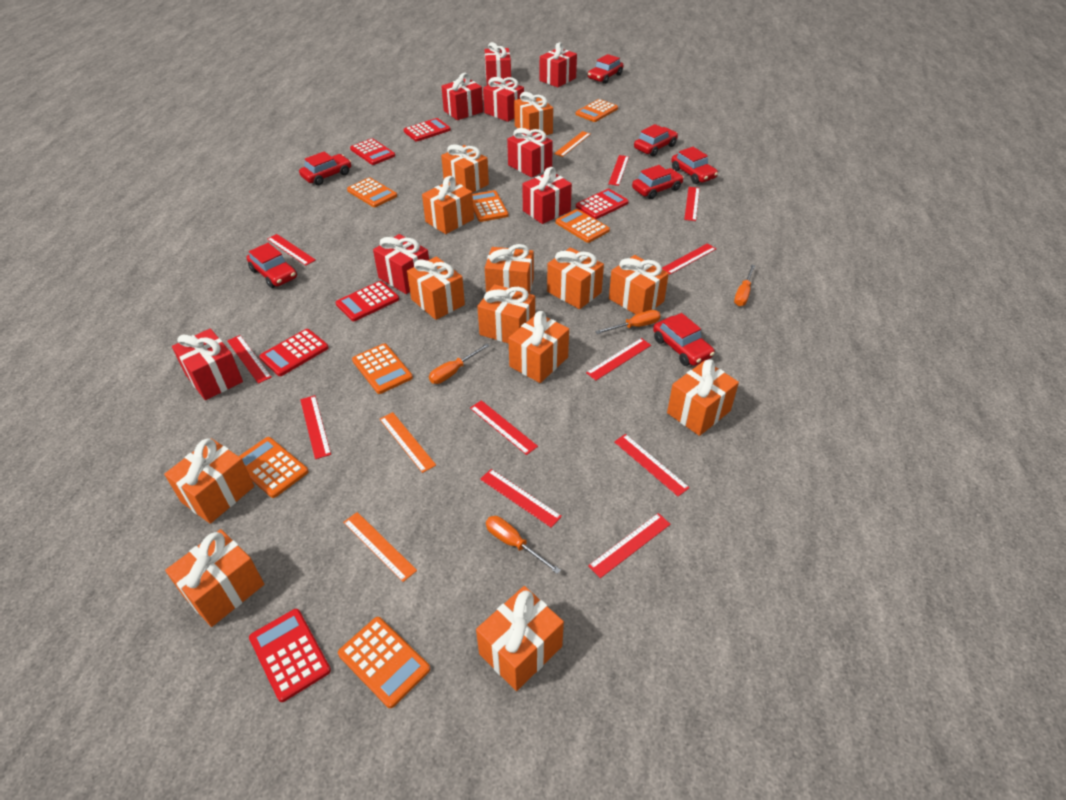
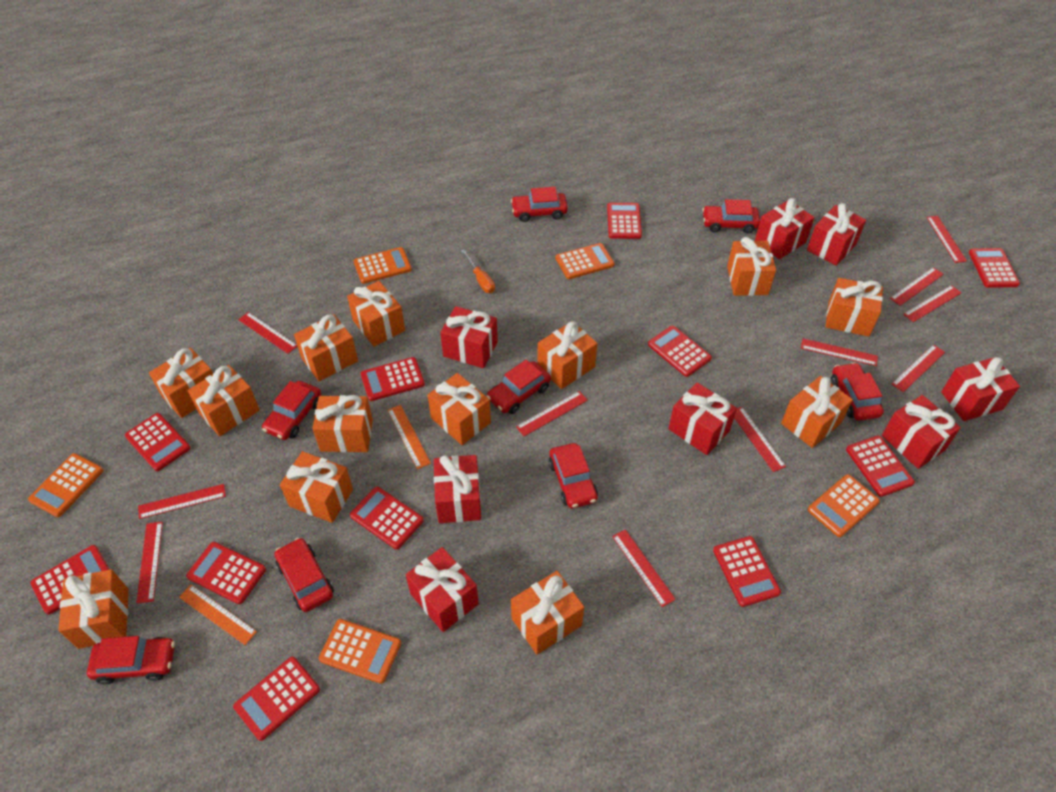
orange calculator: [239,437,308,498] [338,617,430,708] [347,177,397,207] [352,343,413,394] [472,190,508,222] [556,209,610,243] [575,99,618,122] = 7 -> [28,453,104,517] [319,619,401,684] [354,247,412,284] [556,243,614,279] [808,474,880,537] = 5
orange ruler: [343,512,417,582] [380,412,436,473] [554,131,591,157] = 3 -> [179,585,257,645] [388,405,431,469] = 2
orange screwdriver: [429,344,490,384] [486,516,561,574] [595,310,661,334] [734,265,755,306] = 4 -> [461,250,495,293] = 1
red calculator: [249,609,331,702] [259,329,329,376] [336,281,399,321] [350,138,395,165] [404,118,451,141] [576,189,629,219] = 6 -> [30,545,110,615] [125,413,191,471] [186,542,266,604] [233,657,320,741] [350,487,424,550] [360,357,425,401] [607,203,642,239] [648,326,712,377] [713,536,781,607] [846,436,915,497] [969,248,1020,288] = 11
red car: [247,243,297,288] [299,151,351,185] [588,54,623,84] [632,165,684,199] [634,124,678,156] [653,313,715,366] [671,147,718,184] = 7 -> [87,636,175,685] [262,381,321,440] [275,538,334,612] [487,360,551,414] [511,187,568,222] [549,443,598,509] [702,199,760,233] [831,362,884,421] = 8

